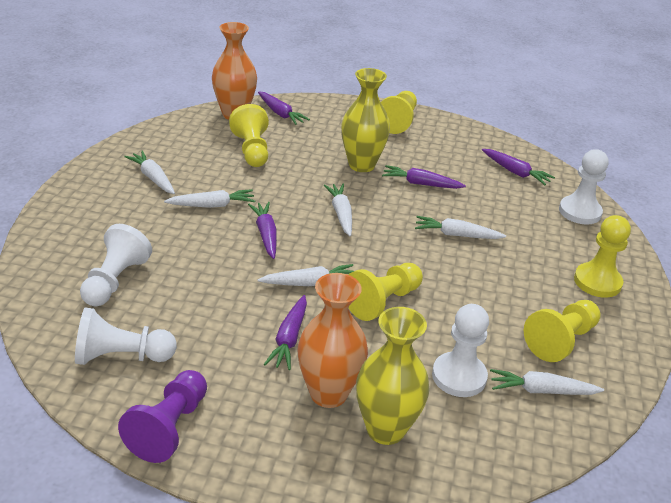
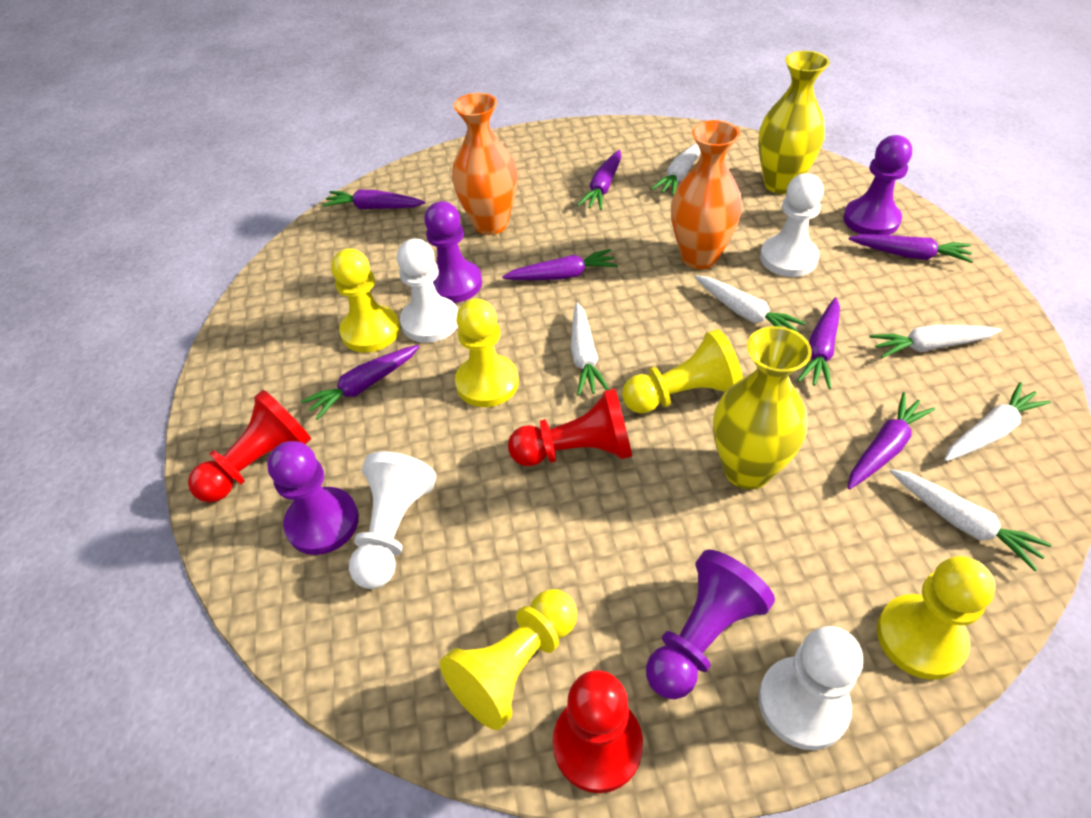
purple carrot: [248,202,277,259] [258,92,310,125] [264,295,307,370] [382,165,466,189] [482,149,555,185] = 5 -> [301,345,420,420] [323,189,425,209] [502,249,618,280] [577,150,621,210] [797,297,840,389] [848,392,935,489] [849,234,973,263] = 7
purple pawn: [118,370,207,463] = 1 -> [267,441,359,555] [424,201,482,303] [646,550,775,699] [843,135,912,235] = 4
red pawn: none = 0 -> [188,390,311,503] [508,388,632,466] [553,670,643,793] = 3

